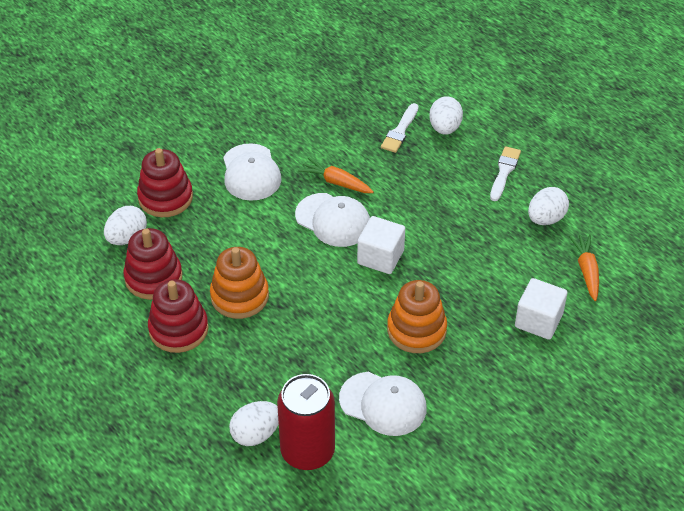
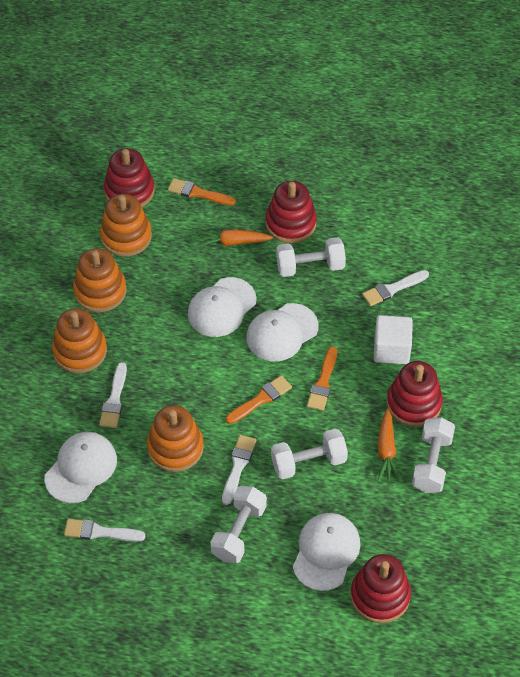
orange brush: none = 0 -> [168,178,236,206] [226,375,292,424] [307,346,337,411] = 3
orange stacking toy: [210,247,269,319] [387,280,447,353] = 2 -> [52,308,107,373] [73,248,126,312] [100,194,152,257] [147,405,204,472] = 4
red can: [277,374,335,470] = 1 -> none = 0
red stacking toy: [123,228,182,300] [137,148,193,217] [148,279,209,353] = 3 -> [104,148,155,207] [266,181,317,243] [351,554,411,623] [387,361,443,427] = 4
white brush: [381,103,419,153] [490,146,521,201] = 2 -> [64,519,145,542] [99,362,127,428] [222,435,256,505] [362,270,429,306] = 4
white cap: [223,143,282,201] [295,193,370,247] [339,372,427,436] = 3 -> [44,432,117,503] [188,277,257,337] [246,303,318,362] [293,513,360,591] = 4
white cube: [357,216,405,274] [515,278,567,340] = 2 -> [374,315,413,364] = 1
white dumbbell: none = 0 -> [210,486,267,563] [271,429,348,479] [276,237,346,277] [412,417,455,493] = 4
white egg: [104,206,147,245] [229,401,279,446] [429,96,463,135] [528,187,569,225] = 4 -> none = 0

